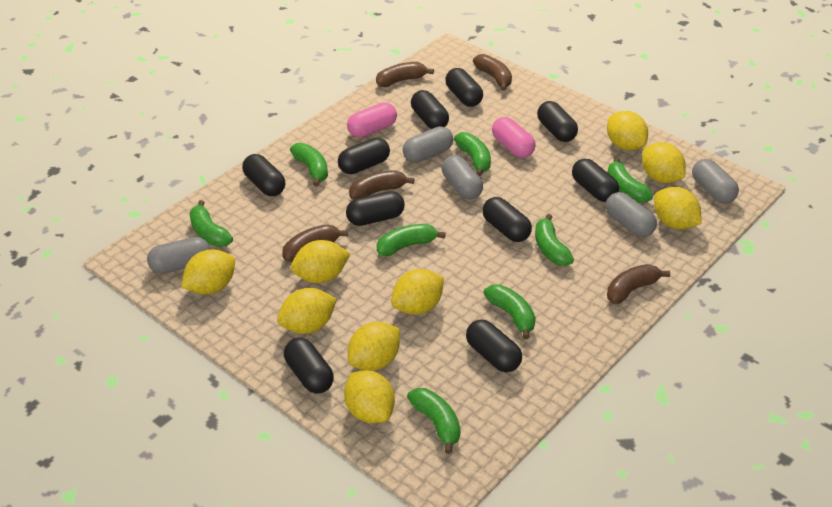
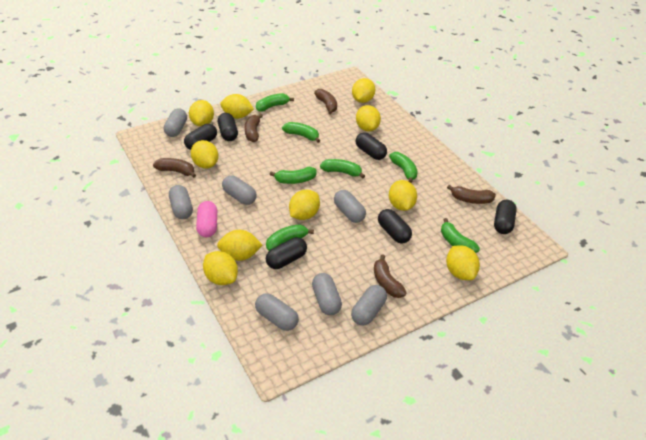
black capsule: [242,154,285,196] [284,338,334,394] [338,138,390,174] [346,191,405,226] [411,90,449,129] [445,68,483,107] [466,319,522,372] [482,197,532,242] [537,101,578,142] [572,159,619,202] = 10 -> [184,124,217,150] [218,113,238,141] [266,237,307,269] [356,133,387,160] [378,209,412,243] [494,200,517,234] = 6
green banana: [190,200,233,247] [290,143,328,187] [377,224,446,256] [407,388,461,454] [454,132,491,177] [484,285,536,340] [535,214,574,266] [608,157,653,203] = 8 -> [256,93,294,112] [266,224,314,251] [270,167,316,184] [282,122,320,143] [320,159,365,178] [389,152,418,183] [441,218,480,253] = 7
grey capsule: [147,237,210,274] [403,126,453,163] [442,155,483,200] [606,192,657,237] [692,159,739,204] = 5 -> [164,108,187,137] [169,185,193,219] [222,175,257,205] [255,293,299,331] [312,273,342,316] [334,190,366,223] [351,285,387,326] = 7
pink capsule: [347,102,397,138] [492,117,536,158] = 2 -> [196,201,217,237] = 1
yellow lemon: [181,249,235,295] [277,288,337,334] [291,240,350,283] [344,370,395,423] [348,322,400,371] [391,269,444,315] [607,111,648,150] [642,142,686,183] [654,187,702,230] = 9 -> [189,100,214,126] [191,140,218,169] [203,251,238,285] [217,230,262,261] [220,94,254,119] [289,190,320,220] [352,78,375,103] [356,105,381,131] [389,180,417,211] [446,245,480,280] = 10

